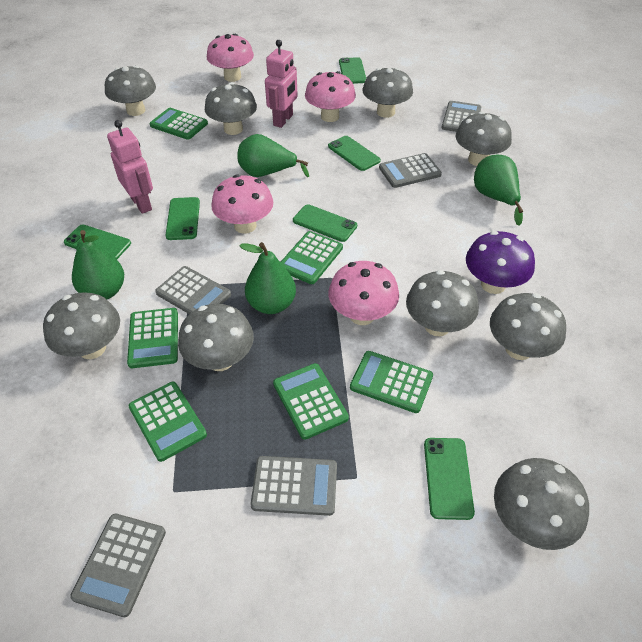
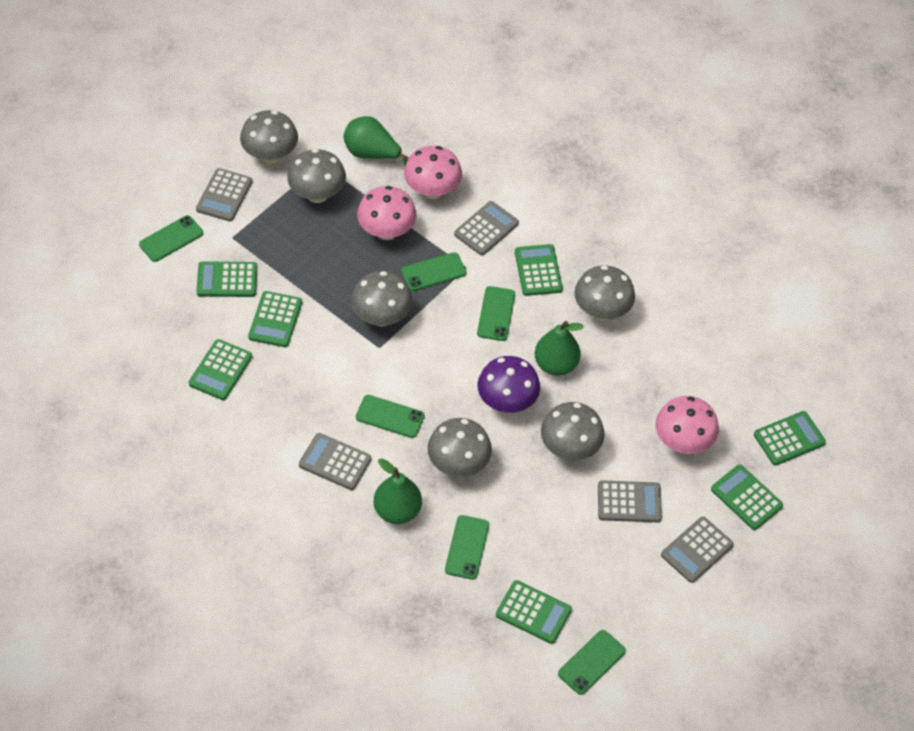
green calculator: [127,308,178,368] [129,382,207,462] [150,108,208,140] [273,363,349,440] [281,231,343,284] [350,351,433,413] = 6 -> [189,339,252,400] [196,261,257,297] [248,291,302,347] [496,580,572,644] [515,244,563,296] [711,465,783,530] [754,411,826,466] = 7
green pear: [72,230,124,299] [237,134,309,177] [240,242,296,314] [474,155,523,226] = 4 -> [344,116,409,166] [374,458,422,524] [535,321,584,376] = 3
grey mushroom: [43,292,120,359] [105,66,156,116] [178,304,254,371] [205,82,257,135] [363,68,413,118] [406,270,479,336] [455,111,512,166] [490,293,566,360] [494,458,589,550] = 9 -> [240,110,298,164] [287,149,346,203] [351,271,412,327] [427,418,492,477] [541,402,605,460] [574,265,635,320] = 6
pink mushroom: [207,34,254,82] [211,174,273,234] [305,71,356,122] [328,261,399,325] = 4 -> [357,186,417,240] [404,146,462,199] [655,396,719,454] = 3
pink robot: [107,120,153,214] [265,40,298,128] = 2 -> none = 0

